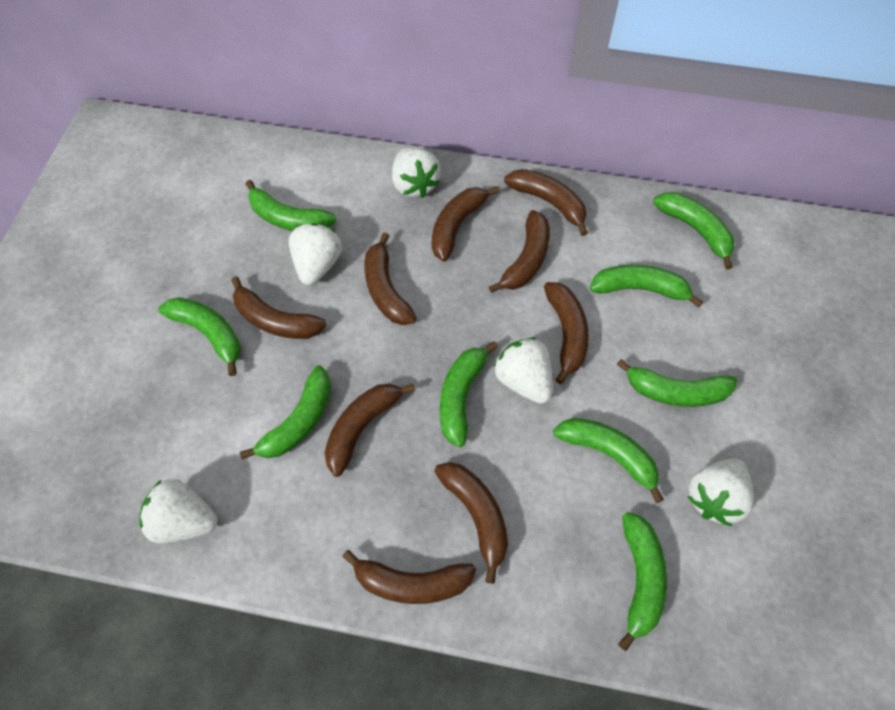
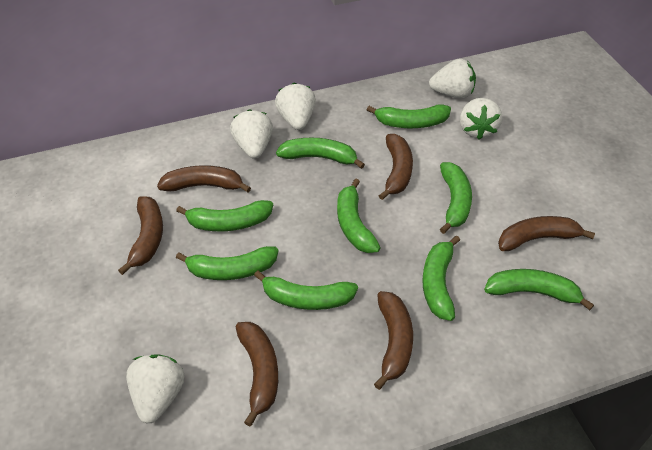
brown banana: [231,276,326,339] [325,383,415,477] [342,550,476,604] [364,233,417,325] [432,186,500,262] [434,462,508,584] [489,210,550,293] [504,169,588,236] [544,282,589,384] = 9 -> [118,196,163,275] [157,165,251,192] [236,322,278,426] [374,291,413,390] [379,134,413,200] [498,216,595,251] = 6

